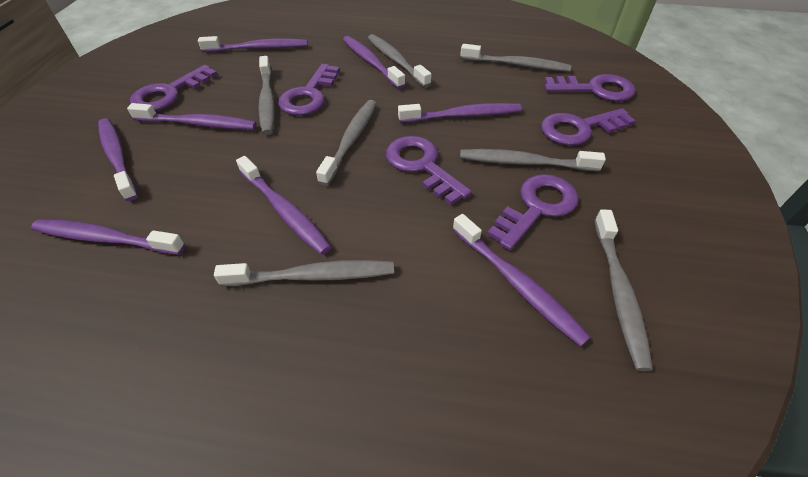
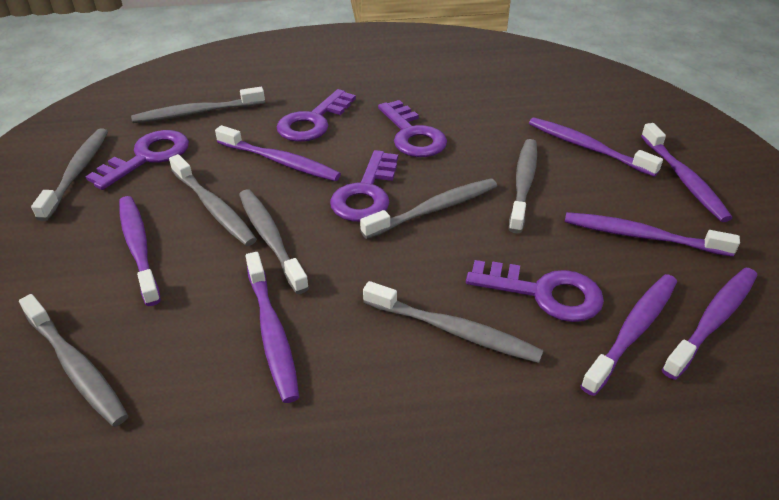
grey toothbrush: [214,260,394,286] [258,56,275,135] [316,100,377,186] [368,34,432,87] [460,44,571,72] [460,149,606,171] [594,209,653,371] = 7 -> [19,294,128,427] [31,128,108,221] [131,87,265,123] [169,154,257,246] [239,189,309,294] [360,178,497,239] [363,281,544,363] [509,139,537,233] = 8
purple key: [130,65,218,111] [278,64,340,115] [386,136,472,205] [487,174,579,250] [541,108,636,145] [544,74,636,101] = 6 -> [85,130,189,190] [277,89,356,142] [330,150,398,222] [378,100,447,157] [466,260,604,322] = 5

